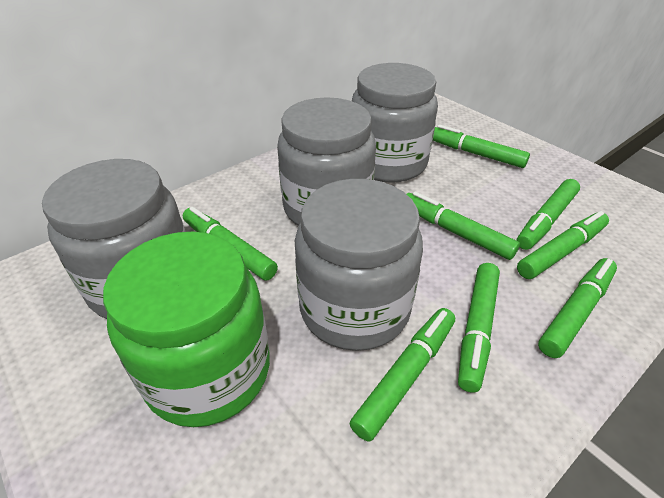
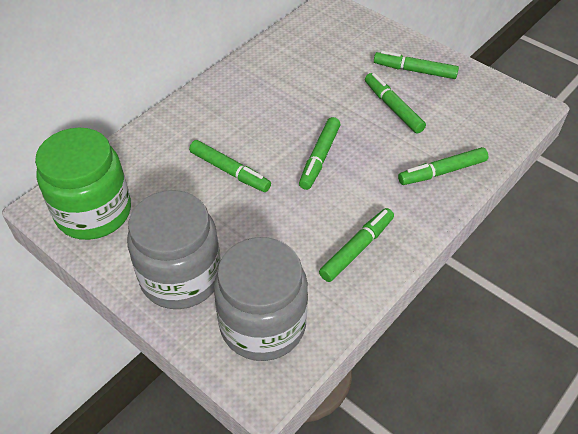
green marker: [183,207,278,281] [350,308,455,442] [407,192,520,260] [433,125,530,168] [458,263,500,392] [517,179,580,250] [517,211,609,279] [538,258,617,358] = 8 -> [189,140,271,192] [299,117,341,190] [319,208,394,282] [365,73,426,134] [374,51,459,79] [398,147,489,185] = 6
grey jar: [42,159,186,319] [277,97,376,226] [295,179,423,351] [352,63,438,183] = 4 -> [127,190,221,309] [214,237,308,361] = 2

